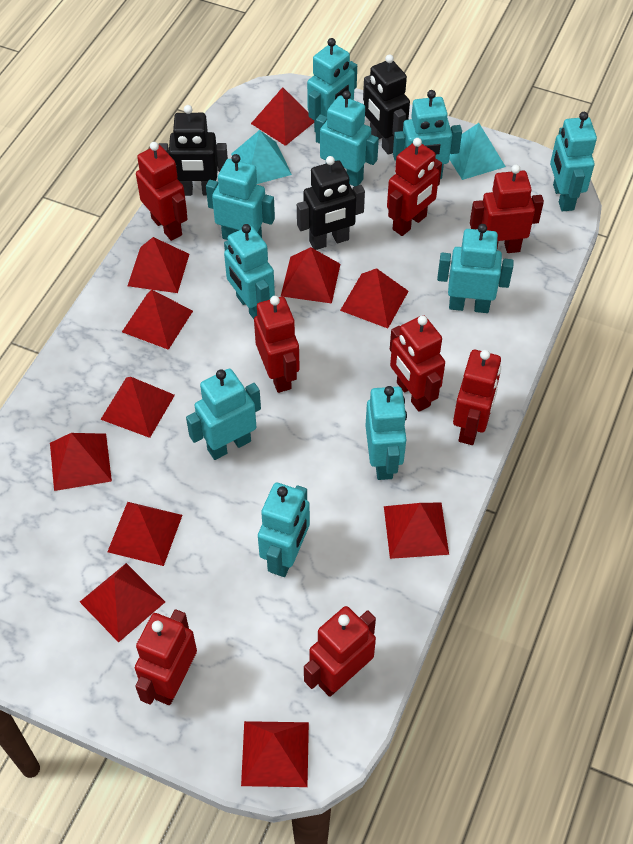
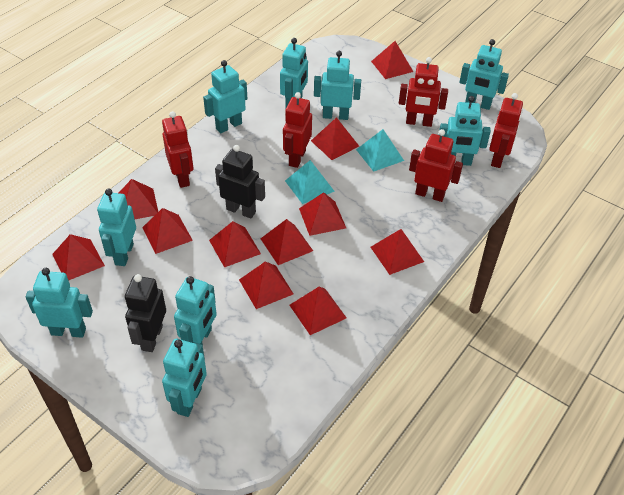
black robot: [158,105,228,196] [297,156,365,250] [363,54,410,155] = 3 -> [125,274,166,352] [215,145,265,219] = 2
red robot: [135,609,197,705] [136,142,188,241] [254,296,300,393] [304,606,376,697] [387,138,442,236] [390,315,445,412] [453,350,501,445] [470,165,544,253] = 8 -> [162,111,193,188] [283,92,312,168] [399,57,448,127] [409,129,463,202] [489,93,523,168] = 5
turquoise robot: [186,369,261,460] [206,154,275,240] [224,224,275,319] [258,483,310,577] [307,38,357,133] [316,91,379,186] [365,386,407,480] [393,90,462,179] [437,224,514,313] [550,112,597,211] = 10 -> [26,268,93,337] [97,189,136,266] [162,339,207,417] [174,276,217,345] [203,60,247,133] [280,38,308,107] [314,51,361,120] [440,96,491,166] [459,39,509,110] = 9

